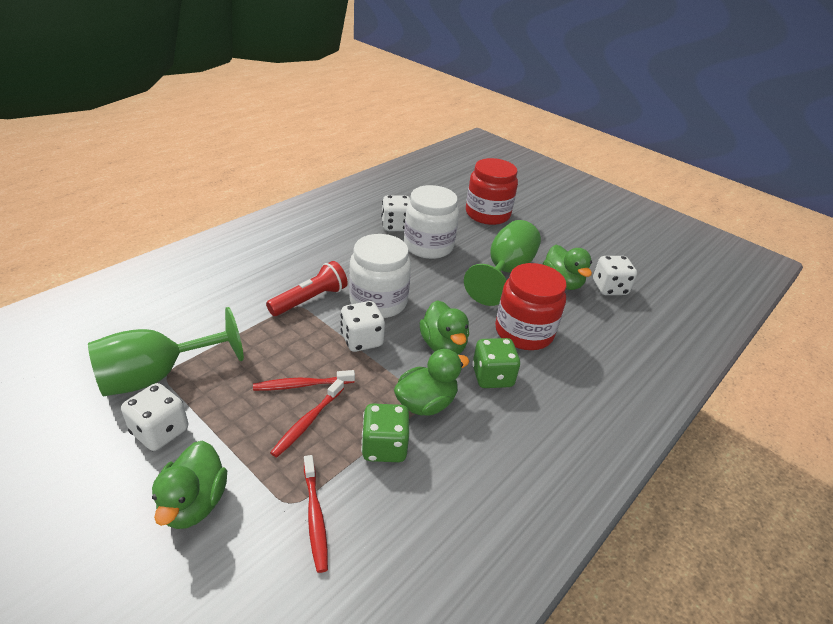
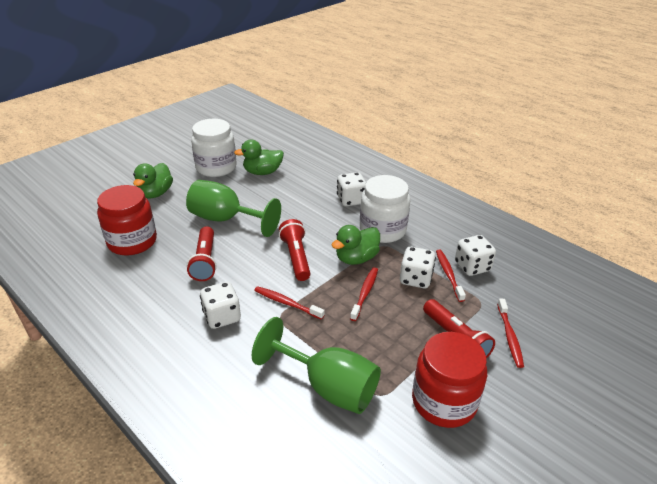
green dice: [361,404,409,462] [472,338,521,388] = 2 -> none = 0
green duck: [152,440,227,529] [394,349,469,416] [420,300,469,355] [543,245,592,290] = 4 -> [133,163,173,199] [234,140,284,175] [331,225,380,265] = 3
red flashlight: [266,261,348,316] = 1 -> [187,226,217,281] [279,219,310,281] [423,299,495,359] = 3
red toothbrush: [253,370,355,391] [270,379,344,458] [304,455,328,573] = 3 -> [254,286,325,320] [350,267,378,321] [436,250,466,302] [497,299,524,368] = 4

